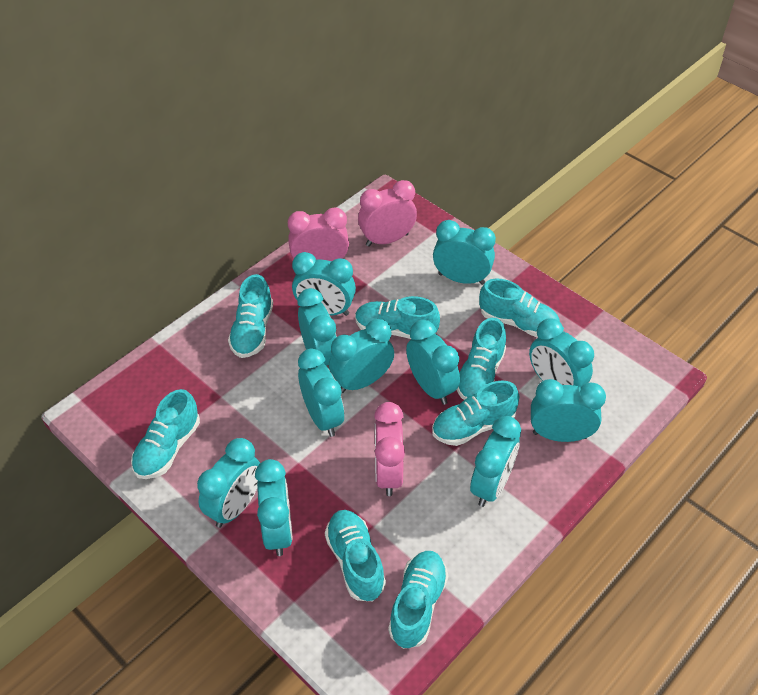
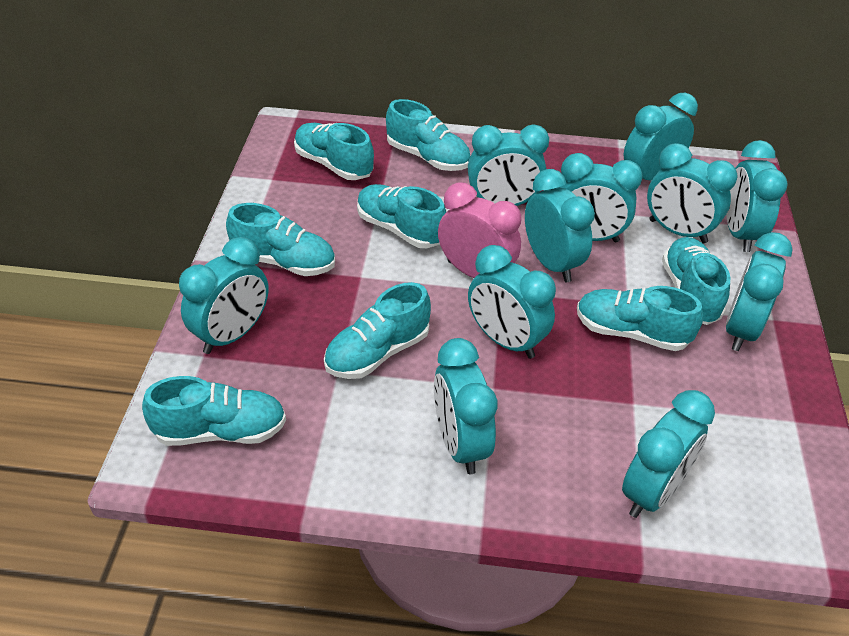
pink clock: [288,207,349,262] [358,180,417,247] [374,402,405,496] = 3 -> [438,182,521,278] = 1

